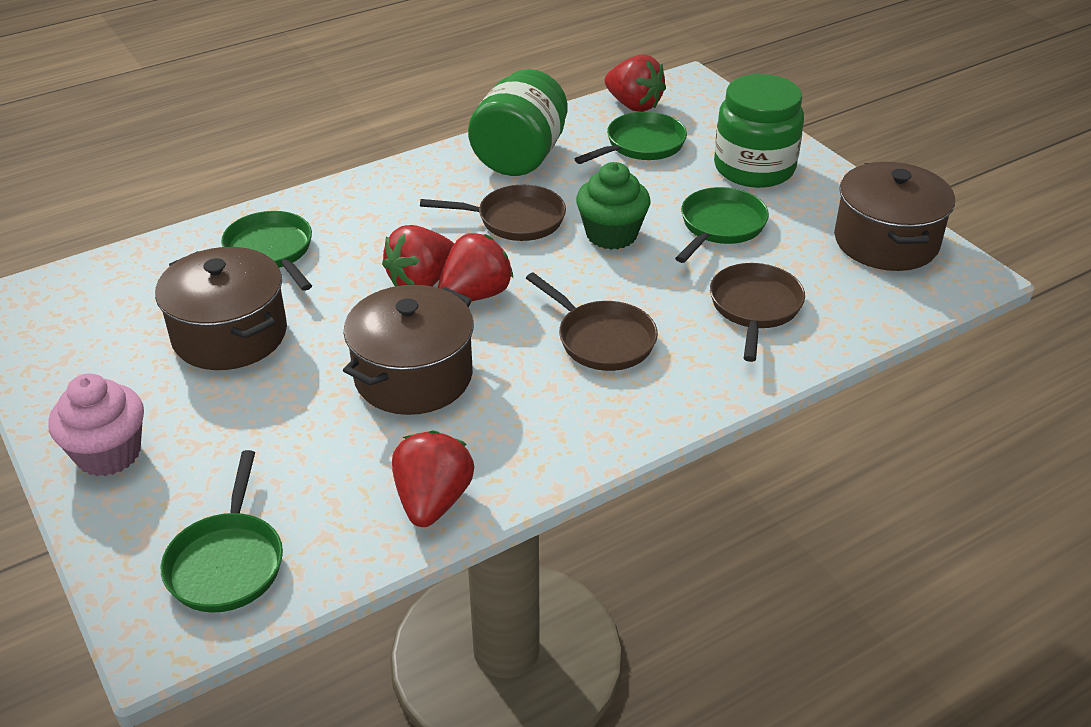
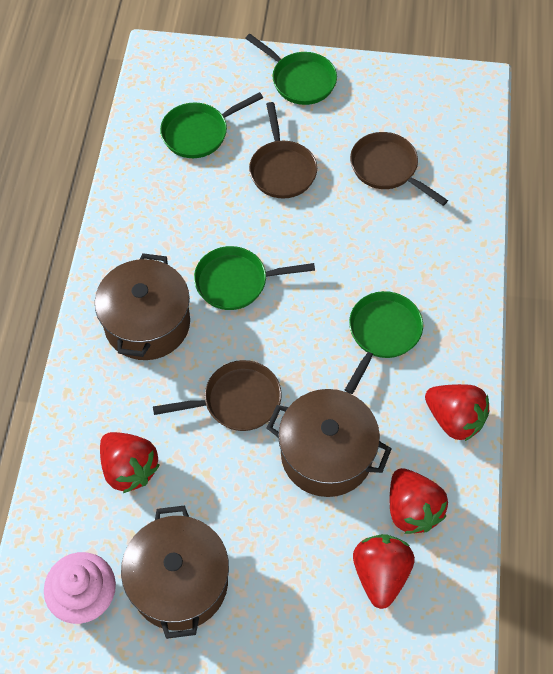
green cupcake: [576,162,650,250] = 1 -> none = 0
green jar: [468,69,567,176] [714,74,804,188] = 2 -> none = 0

